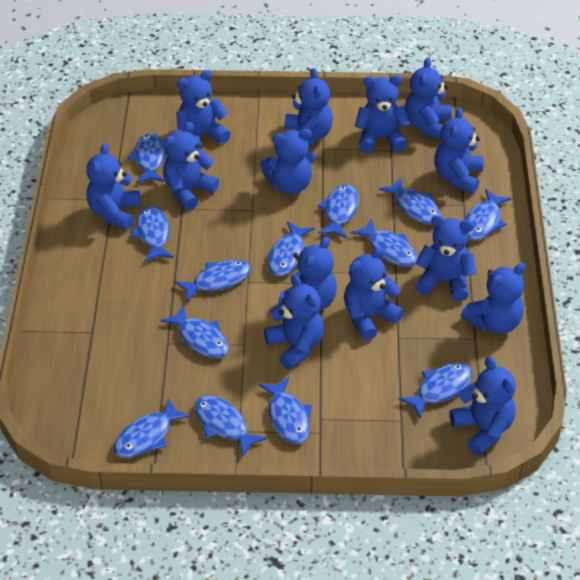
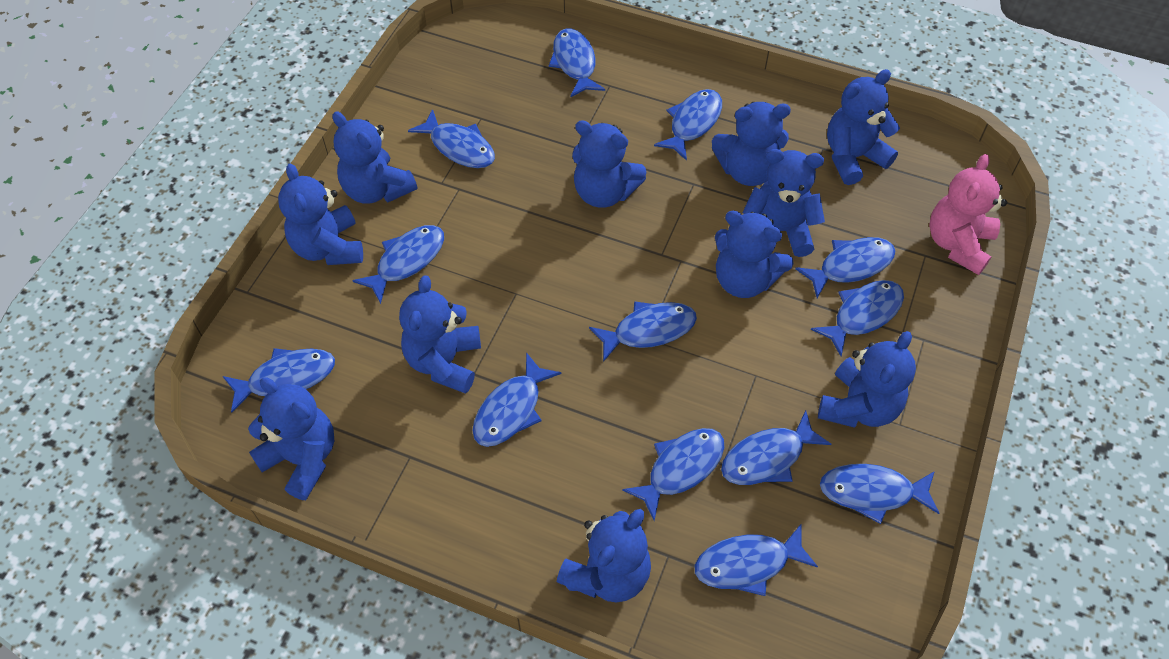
blue teddy bear: [86,143,140,230] [163,122,219,211] [176,70,231,149] [260,129,316,194] [264,274,324,370] [278,236,337,311] [284,68,333,146] [344,247,404,340] [355,75,410,153] [405,57,452,140] [415,215,476,301] [434,108,484,194] [450,356,516,455] [461,263,526,334] = 14 -> [248,377,334,500] [278,163,363,265] [332,111,417,204] [399,275,481,394] [557,509,651,603] [572,120,647,208] [712,102,791,186] [715,211,794,298] [742,149,825,257] [818,331,916,428] [827,69,900,185] = 11
pink teddy bear: none = 0 -> [929,154,1007,275] = 1

